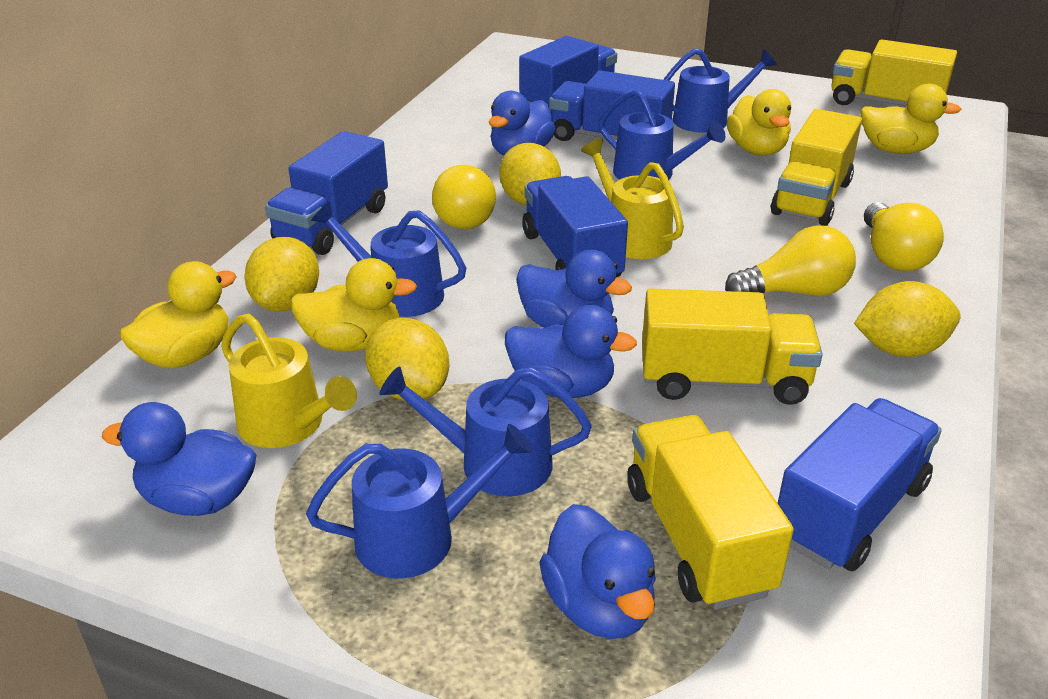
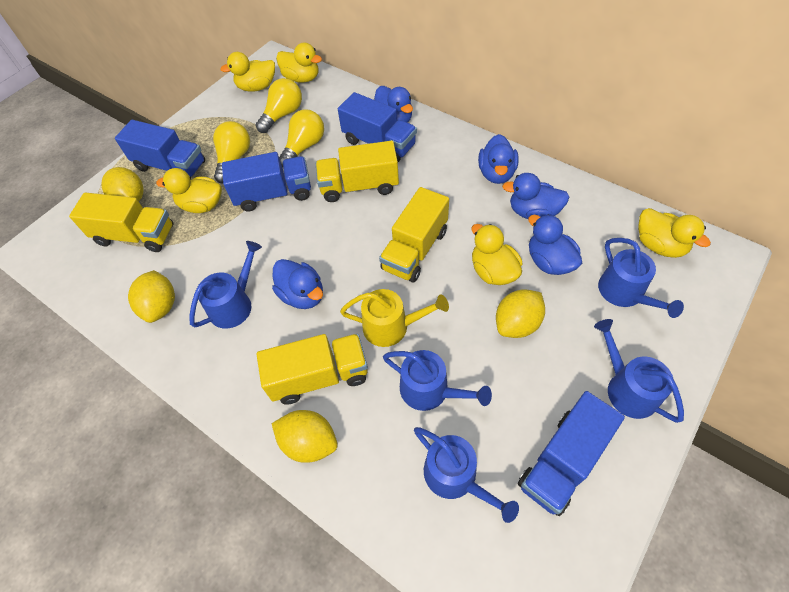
blue truck: [265,131,388,255] [519,36,617,112] [522,176,628,277] [549,70,675,141] [778,398,942,571] = 5 -> [115,120,205,180] [222,152,311,211] [338,92,417,162] [518,391,625,516] = 4
yellow duck: [120,261,236,368] [290,258,417,351] [727,89,791,156] [860,83,961,154] = 4 -> [156,168,222,213] [220,52,275,91] [276,42,322,83] [471,224,522,285] [638,208,711,258] = 5
yellow watering can: [221,314,357,448] [581,139,684,259] = 2 -> [340,289,449,347] = 1

